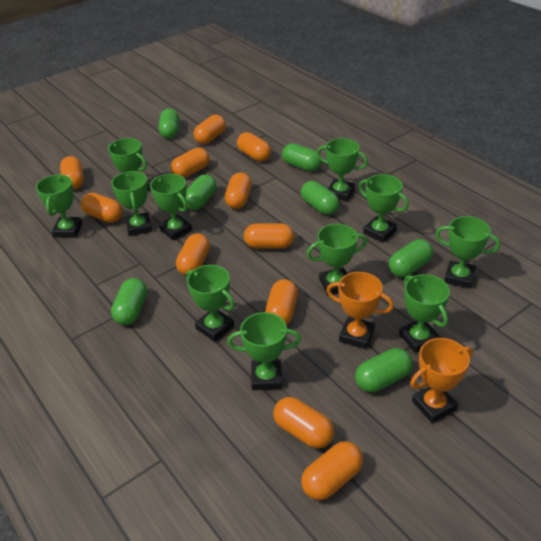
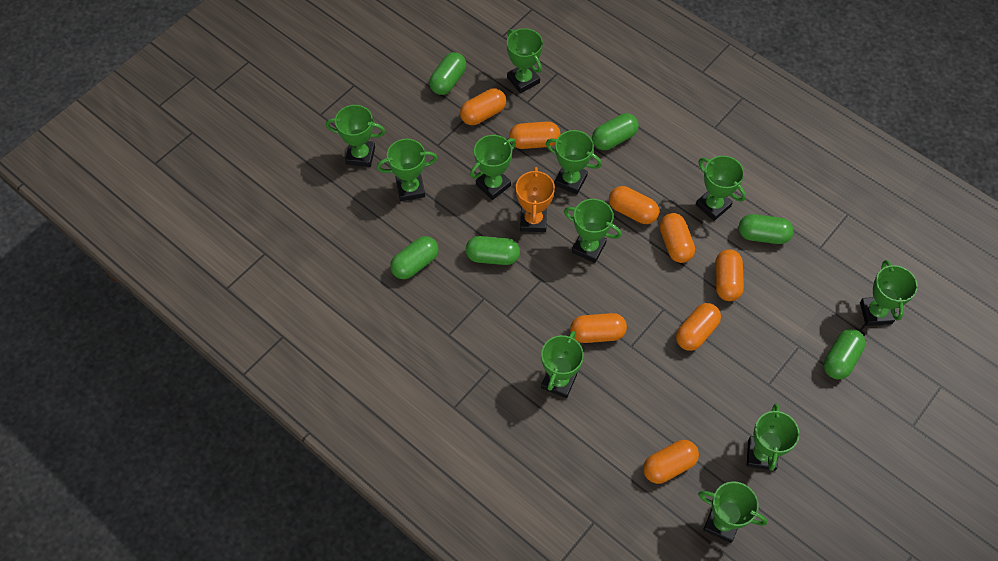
green capsule: [111,278,147,325] [159,109,179,139] [185,174,217,210] [282,143,322,172] [301,181,340,215] [355,348,413,392] [389,239,433,277] = 7 -> [390,236,439,279] [429,52,466,95] [466,236,520,265] [592,113,639,150] [739,214,794,244] [824,329,866,379] = 6
orange capsule: [60,156,84,190] [81,193,123,223] [171,148,209,178] [176,233,210,275] [194,115,226,144] [225,172,252,209] [237,132,271,162] [244,223,294,248] [265,279,298,325] [273,397,334,448] [301,441,363,500] = 11 -> [460,88,506,125] [509,121,560,149] [570,313,627,343] [609,186,659,224] [643,440,699,484] [660,213,695,263] [676,303,721,351] [715,249,744,301] = 8
orange trophy: [326,272,394,349] [410,338,473,423] = 2 -> [516,167,555,232] = 1

